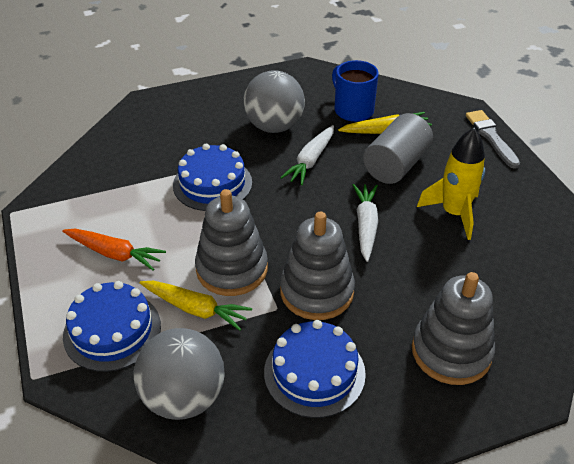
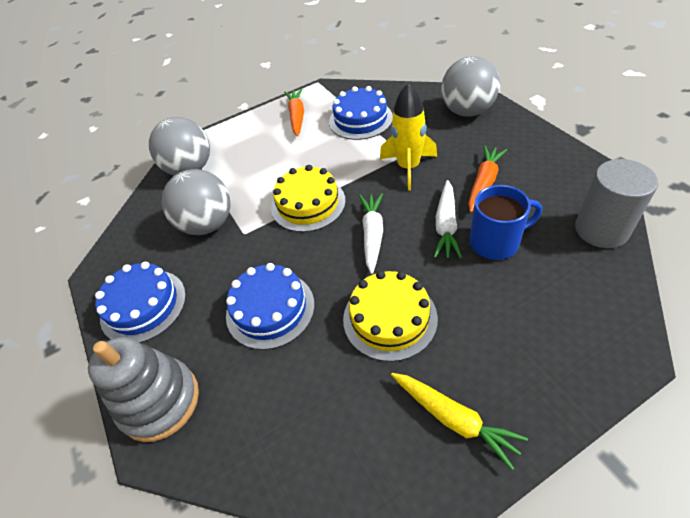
grey ball: [134,328,224,420] [244,70,305,133] = 2 -> [149,117,210,176] [162,169,231,235] [441,56,500,117] = 3
grey brush: [466,110,520,169] = 1 -> none = 0
grey stacking toy: [195,189,268,296] [280,212,355,320] [412,272,495,385] = 3 -> [88,337,199,442] = 1
orange carrot: [62,229,166,270] = 1 -> [284,89,304,137] [468,145,507,213] = 2
yellow cake: none = 0 -> [271,165,346,232] [343,271,438,362] = 2
yellow carrot: [140,281,252,331] [338,112,432,134] = 2 -> [391,373,528,470] = 1

